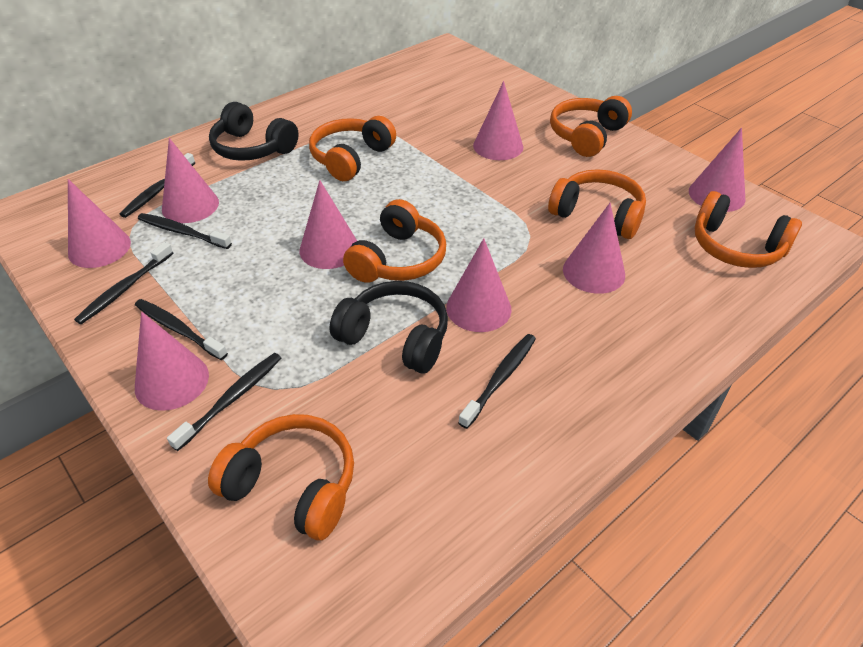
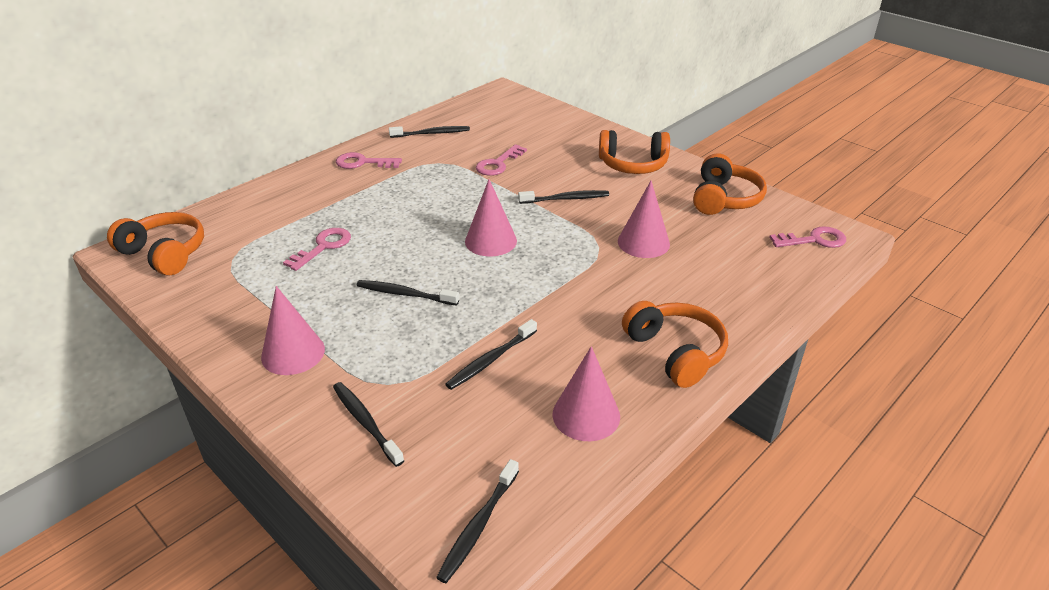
black headphones: [209,102,299,161] [329,281,448,374] = 2 -> none = 0
orange headphones: [208,414,354,540] [309,116,396,181] [343,199,446,283] [548,169,646,239] [550,96,632,157] [695,191,802,268] = 6 -> [107,212,204,276] [599,130,670,174] [622,301,728,388] [693,153,767,215] = 4
pink cone: [68,179,131,268] [135,312,209,411] [162,138,219,223] [300,180,357,269] [446,238,512,332] [473,81,523,160] [563,203,625,294] [689,128,745,212] = 8 -> [261,286,325,375] [465,179,517,257] [552,346,620,441] [618,181,670,258] = 4
pink key: none = 0 -> [283,228,351,271] [336,152,402,169] [476,144,527,176] [769,226,846,248] = 4

